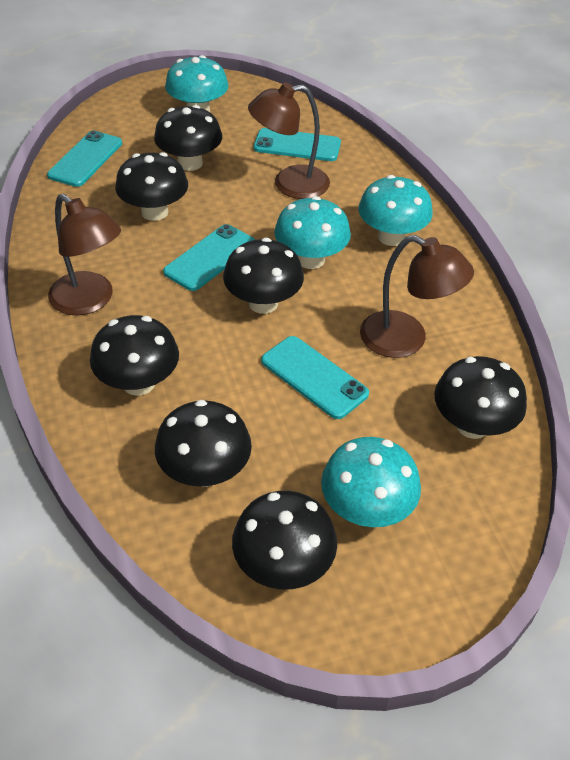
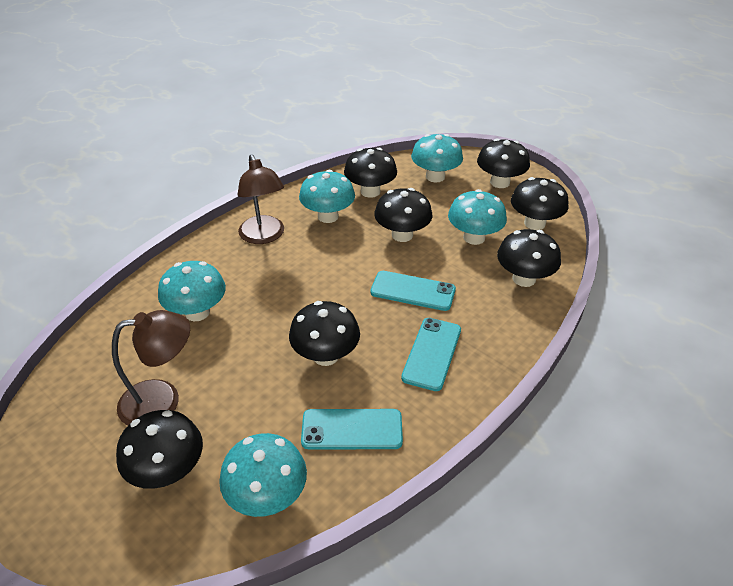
brown lamp: [48,194,121,315] [248,83,330,199] [360,235,474,358] = 3 -> [112,310,190,426] [238,154,284,244] = 2
turquoise mushroom: [165,55,228,112] [274,196,351,269] [321,437,421,527] [358,175,433,246] = 4 -> [158,261,226,321] [219,433,307,517] [299,170,355,223] [411,134,463,182] [448,189,507,245] = 5
turquoise phone: [47,131,122,187] [163,224,255,291] [254,128,341,161] [261,336,369,419] = 4 -> [301,409,403,449] [370,271,456,311] [401,318,461,391] = 3

